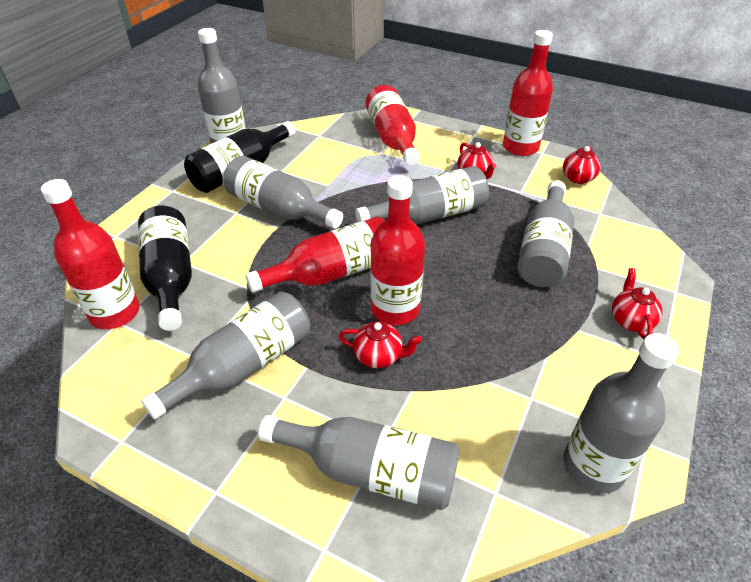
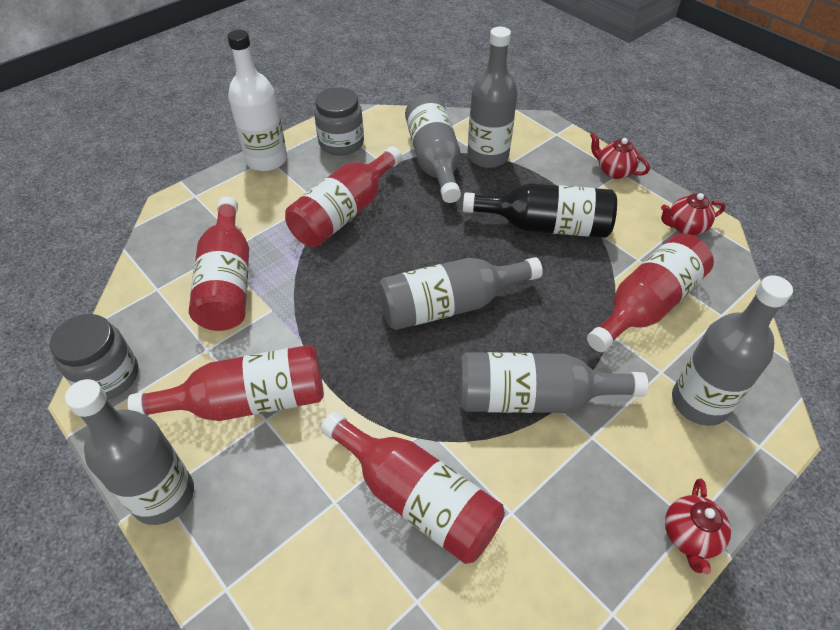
black bottle: [138,206,192,331] [184,121,295,193] = 2 -> [463,183,617,238] = 1
grey bottle: [141,291,310,420] [198,28,246,144] [224,156,343,229] [258,415,460,510] [355,166,489,224] [517,180,574,287] [563,333,679,493] = 7 -> [65,379,194,525] [379,257,543,330] [405,94,461,203] [459,352,648,413] [467,27,518,168] [672,275,793,426] = 6
grey jar: none = 0 -> [50,314,138,400] [314,87,364,156] = 2
red teapot: [339,321,422,368] [458,142,496,179] [563,146,601,184] [612,268,663,339] = 4 -> [590,132,650,179] [661,193,726,235] [665,478,731,574] = 3
white bottle: none = 0 -> [227,30,287,171] = 1

